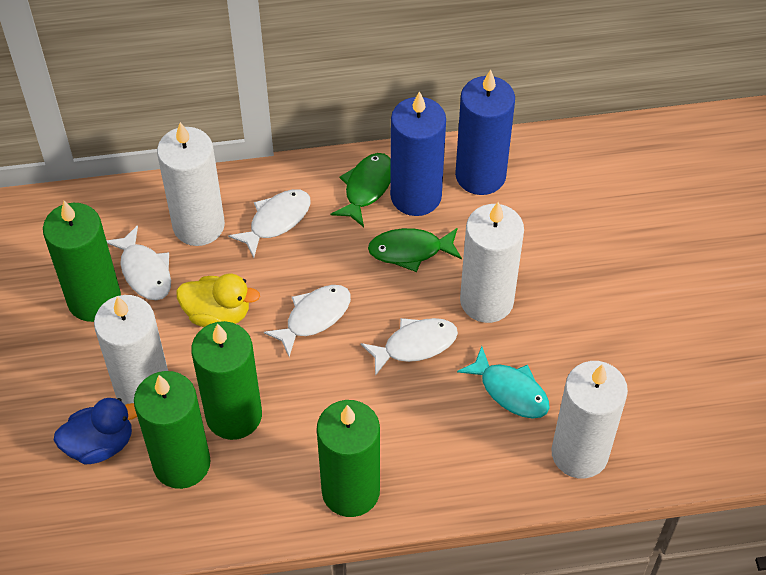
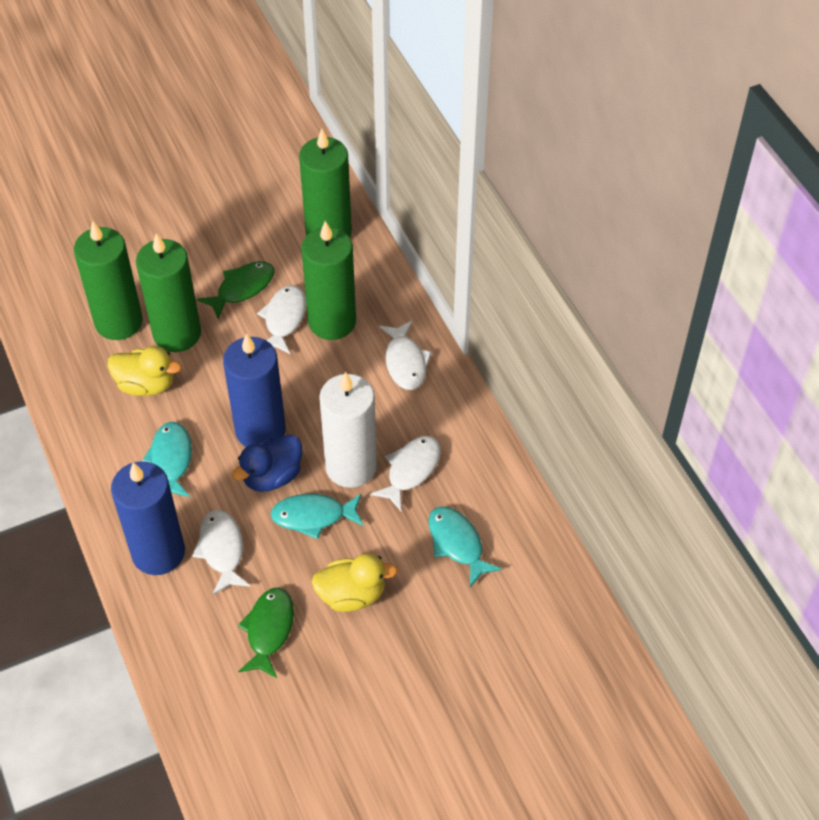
turquoise fish: [457,346,550,419] = 1 -> [142,422,192,497] [270,493,364,539] [429,506,502,587] = 3
white candle: [94,295,168,405] [157,122,225,246] [460,202,524,323] [551,361,628,478] = 4 -> [319,372,377,488] = 1
yellow duck: [176,274,260,327] = 1 -> [108,346,182,396] [312,553,398,612] = 2

